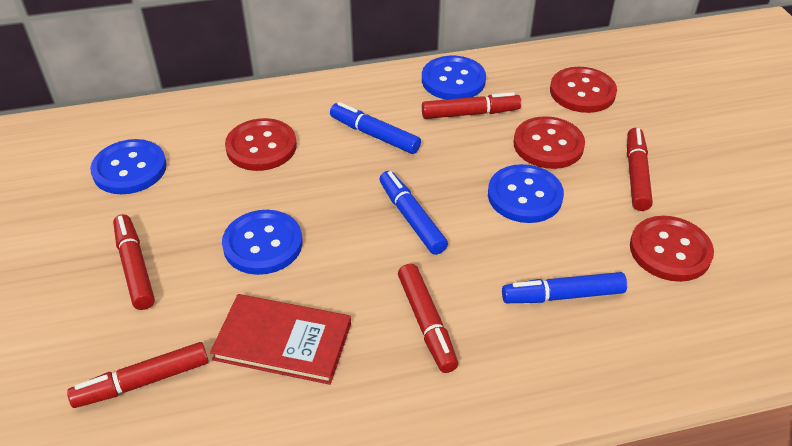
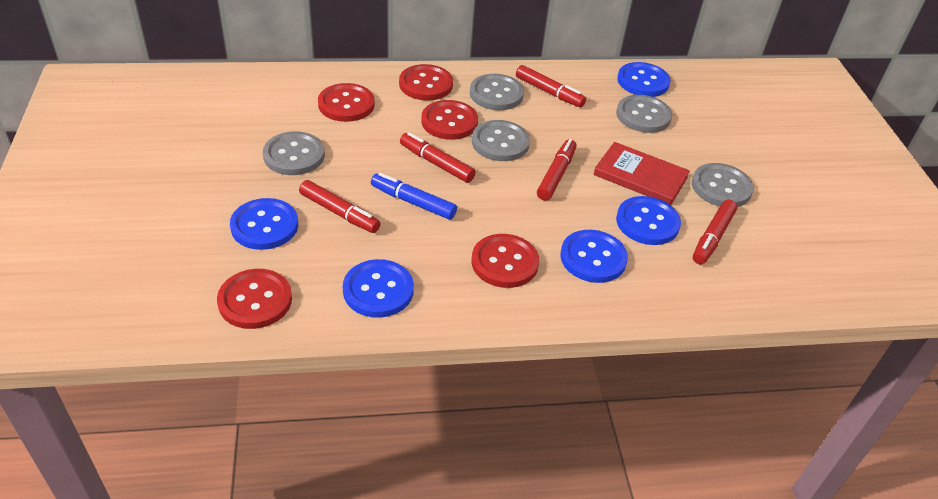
blue button: [90,139,167,194] [222,210,302,275] [422,56,486,100] [488,164,564,223] = 4 -> [230,198,298,250] [343,259,414,318] [560,230,628,283] [616,196,681,245] [617,62,671,97] = 5
blue marker: [330,102,421,154] [379,171,448,255] [502,272,627,303] = 3 -> [371,173,457,220] = 1
grey button: none = 0 -> [263,131,325,175] [470,74,524,110] [472,120,530,161] [616,95,672,133] [692,163,754,207] = 5
red button: [225,118,297,171] [514,116,585,169] [550,67,617,113] [630,216,714,282] = 4 -> [217,269,292,329] [318,83,375,122] [399,64,453,101] [421,100,478,140] [472,234,539,288] = 5

